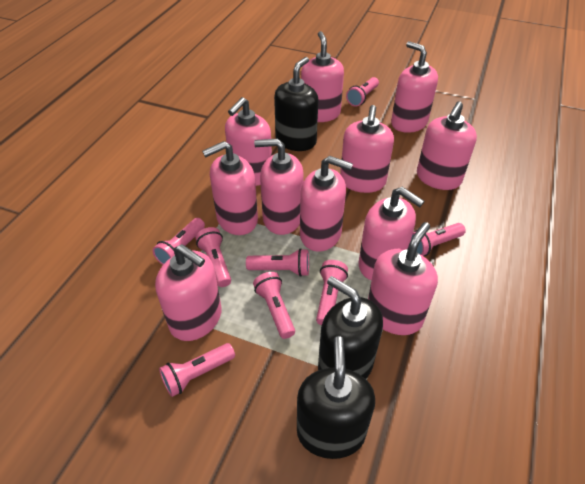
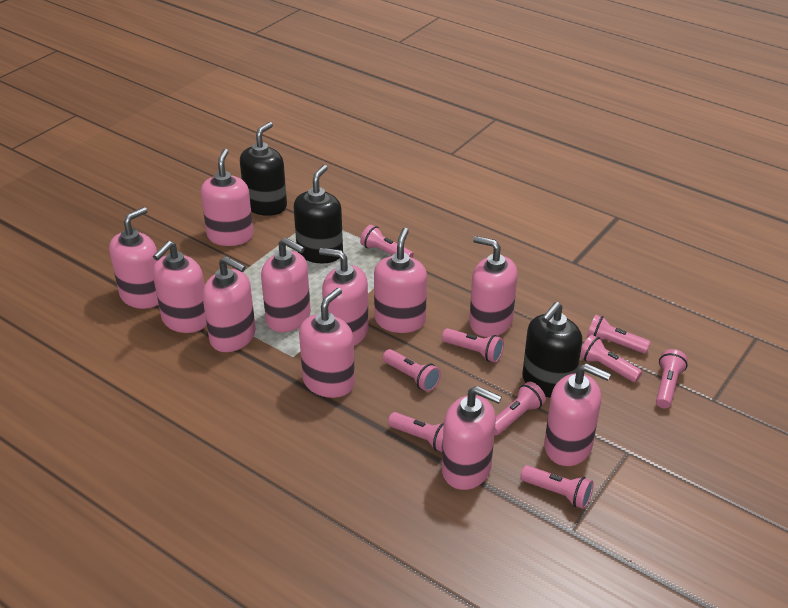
pink flashlight: [153,218,205,265] [159,343,235,397] [196,227,231,287] [246,248,309,277] [253,272,295,339] [316,260,348,325] [346,77,379,107] [411,223,466,256] = 8 -> [360,225,414,258] [383,349,441,392] [388,412,444,452] [442,328,504,362] [494,381,546,435] [520,465,593,509] [580,335,642,382] [587,315,650,354] [656,349,688,408] = 9

